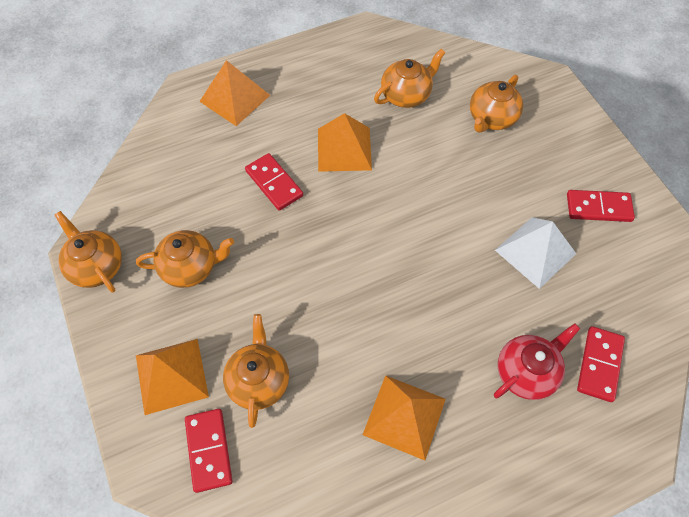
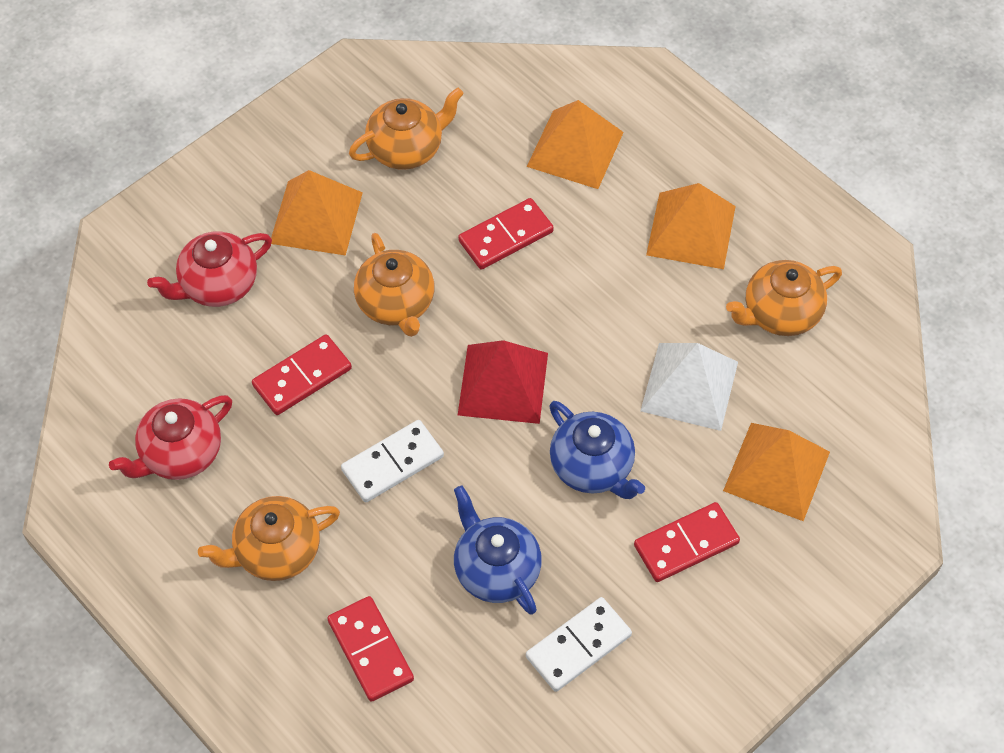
blue teapot: none = 0 -> [454,486,542,615] [549,401,645,499] = 2
orange teapot: [55,211,122,292] [136,230,234,288] [223,314,289,428] [374,48,446,108] [470,75,523,132] = 5 -> [198,496,340,581] [349,87,464,170] [354,233,434,337] [726,260,842,336] = 4
red pyramid: none = 0 -> [458,340,548,424] = 1
red teapot: [494,323,580,400] = 1 -> [109,395,232,480] [147,232,272,307] = 2
white domino: none = 0 -> [341,420,444,502] [526,597,632,692] = 2

